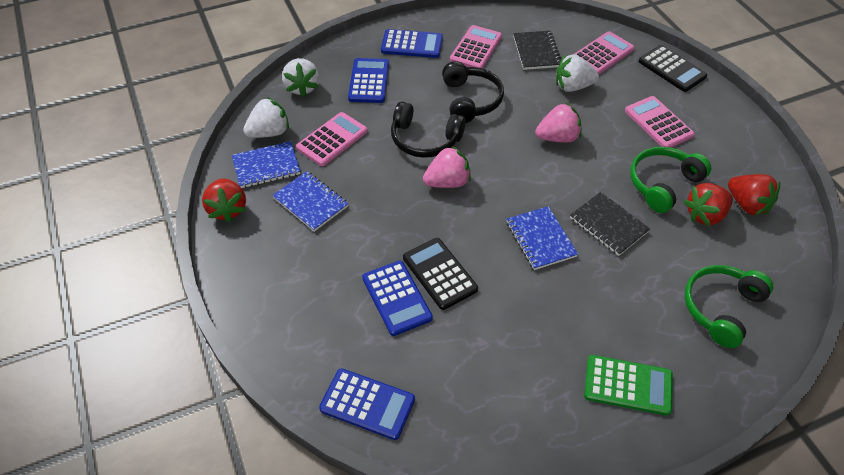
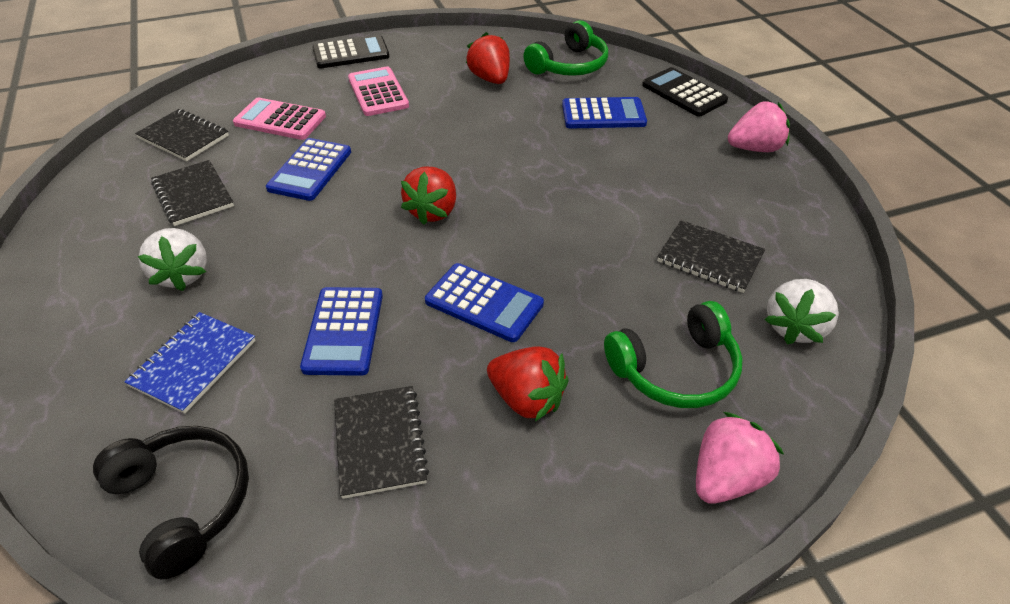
black headphones: [391,102,466,158] [442,61,504,123] = 2 -> [93,426,249,579] = 1
black notebook: [513,31,561,70] [570,192,650,256] = 2 -> [135,109,229,161] [151,160,234,226] [334,386,429,499] [657,220,765,293] = 4
blue notebook: [232,141,300,188] [272,171,348,232] [507,206,578,270] = 3 -> [125,312,256,414] = 1
green calculator: [584,355,673,416] = 1 -> none = 0
pink calculator: [296,112,367,166] [450,25,502,68] [574,31,634,74] [625,96,695,148] = 4 -> [233,98,326,140] [348,67,409,116] = 2
white strawberry: [243,97,289,138] [282,58,319,97] [556,54,599,92] = 3 -> [138,228,207,291] [765,279,839,344] = 2

